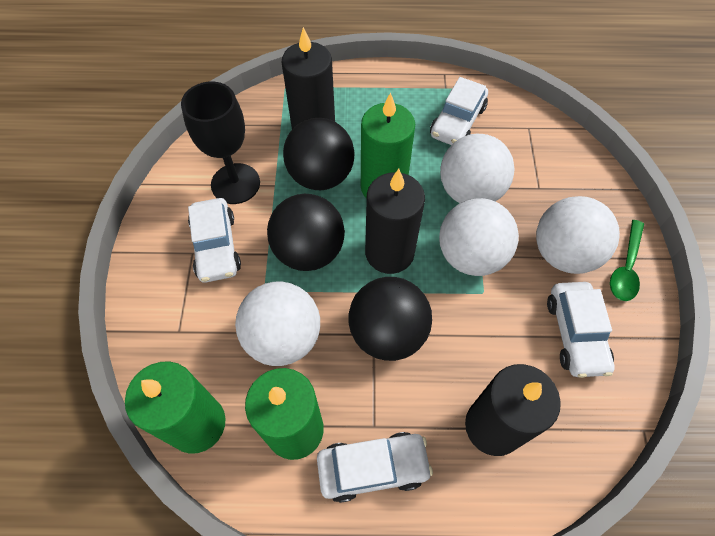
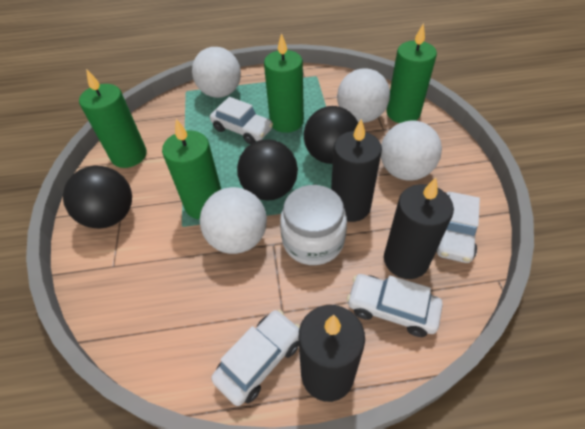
black goblet: [181,82,260,204] = 1 -> none = 0
green candle: [125,361,226,454] [245,368,324,460] [361,92,415,199] = 3 -> [79,69,147,168] [162,119,221,220] [264,33,304,133] [386,23,437,123] = 4
green spoon: [610,220,644,301] = 1 -> none = 0
white jar: none = 0 -> [280,185,347,265] = 1

